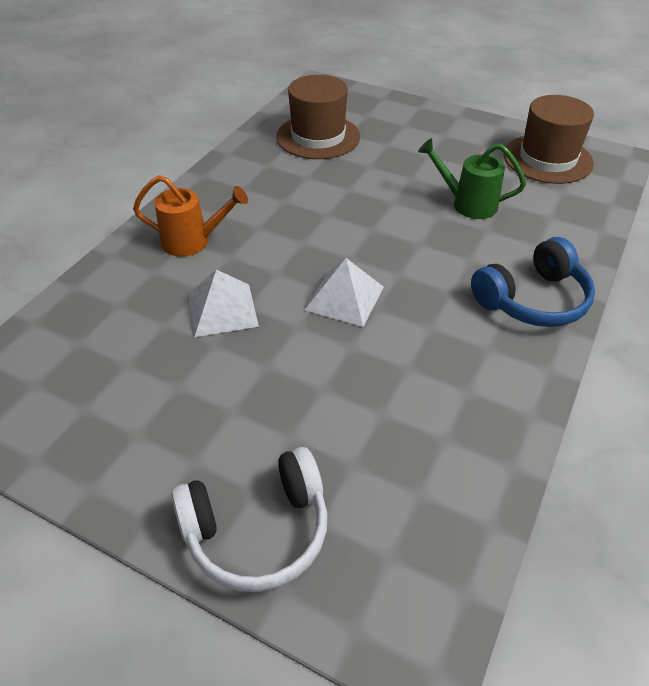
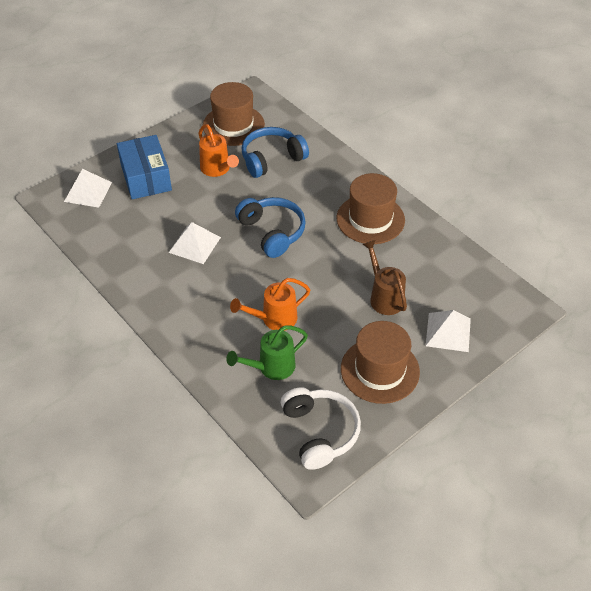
blue box: none = 0 -> [117,135,172,199] = 1
blue headphones: [471,237,595,327] = 1 -> [235,197,306,258] [242,127,309,178] = 2
brown hat: [276,75,360,159] [503,95,594,184] = 2 -> [203,82,265,146] [337,173,405,244] [341,321,420,404] = 3
brown watering can: none = 0 -> [363,240,407,315] = 1
orange watering can: [133,175,248,257] = 1 -> [198,124,239,177] [230,278,310,331] = 2
white pyramid: [188,270,259,337] [305,258,383,327] = 2 -> [64,169,112,208] [169,222,221,264] [426,310,471,352] = 3

